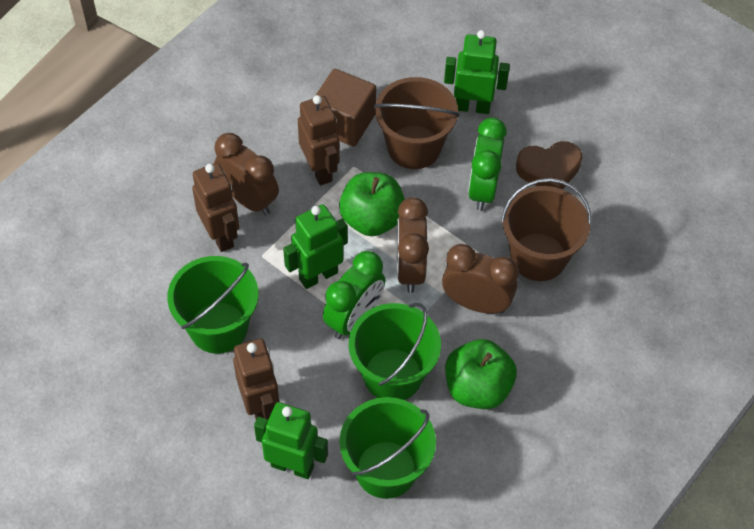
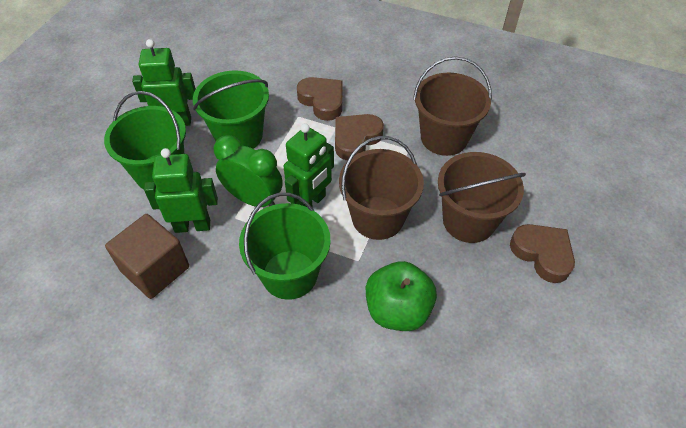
brown bucket: [374,77,460,169] [501,178,592,281] = 2 -> [339,136,424,240] [413,56,492,156] [438,152,526,243] = 3
brown clock: [214,133,279,215] [397,197,429,293] [442,244,519,314] = 3 -> none = 0
brown heart: [516,141,582,190] = 1 -> [297,77,343,121] [335,114,384,160] [510,224,575,283] = 3
brown robot: [192,163,239,252] [233,339,279,420] [298,95,340,185] = 3 -> none = 0
green apple: [339,172,405,236] [445,339,517,409] = 2 -> [366,261,437,331] = 1
green clock: [323,251,385,339] [468,117,507,211] = 2 -> [214,135,283,207] = 1

